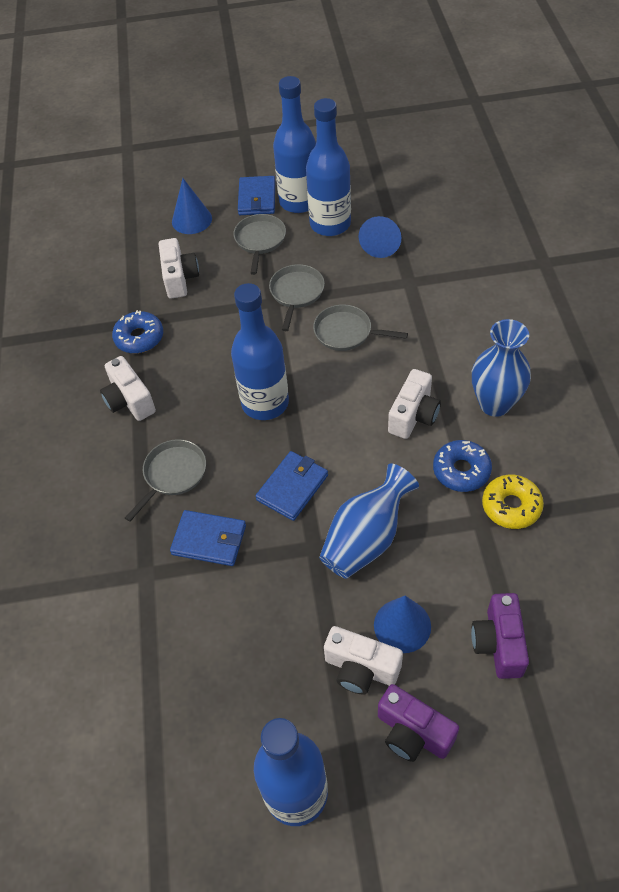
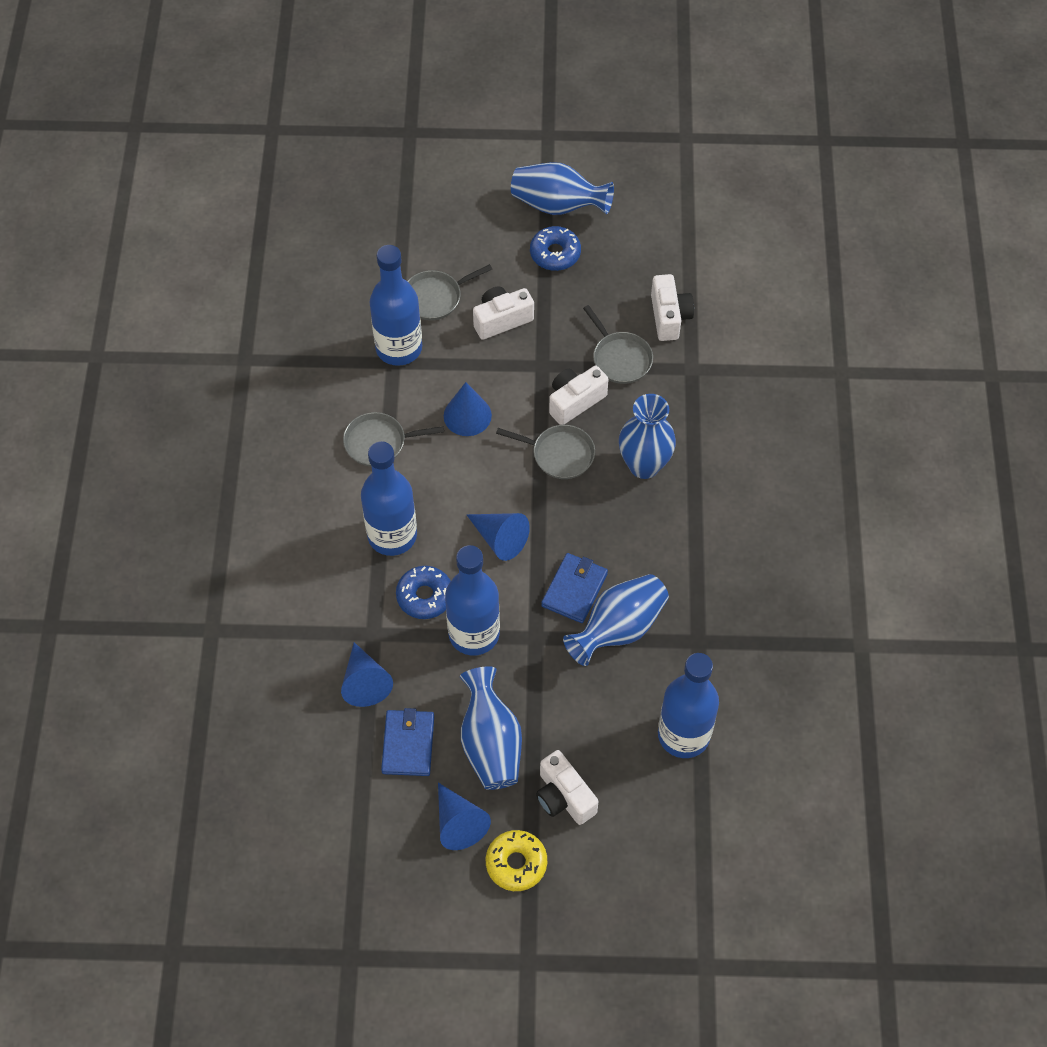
blue cone: [172,178,212,234] [359,216,402,258] [374,596,431,653] = 3 -> [341,642,393,707] [438,783,491,850] [444,382,492,436] [466,513,530,561] = 4
blue vase: [319,463,419,579] [472,319,531,417] = 2 -> [460,666,522,790] [511,162,614,215] [563,574,669,666] [619,394,676,479] = 4
blue wallet: [170,510,246,566] [238,176,275,215] [255,451,328,521] = 3 -> [381,708,434,776] [541,553,608,623] = 2
purple camera: [378,684,459,762] [471,593,529,679] = 2 -> none = 0

